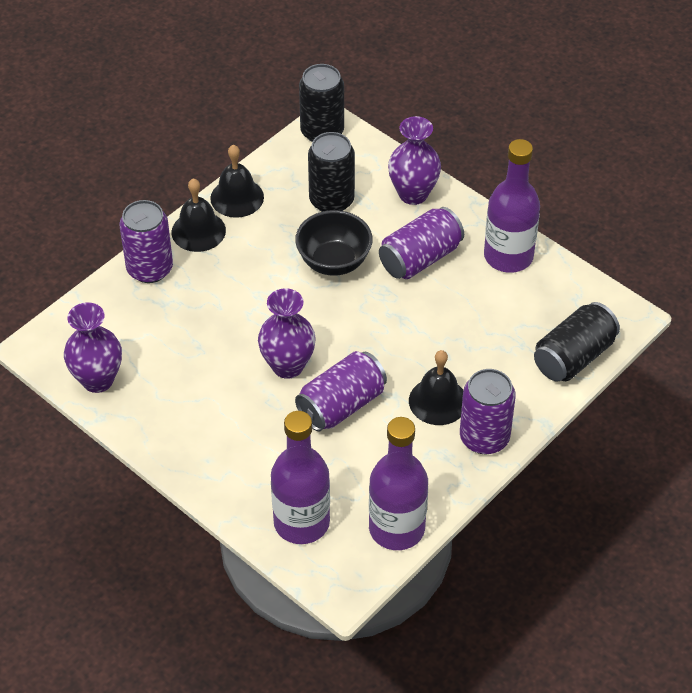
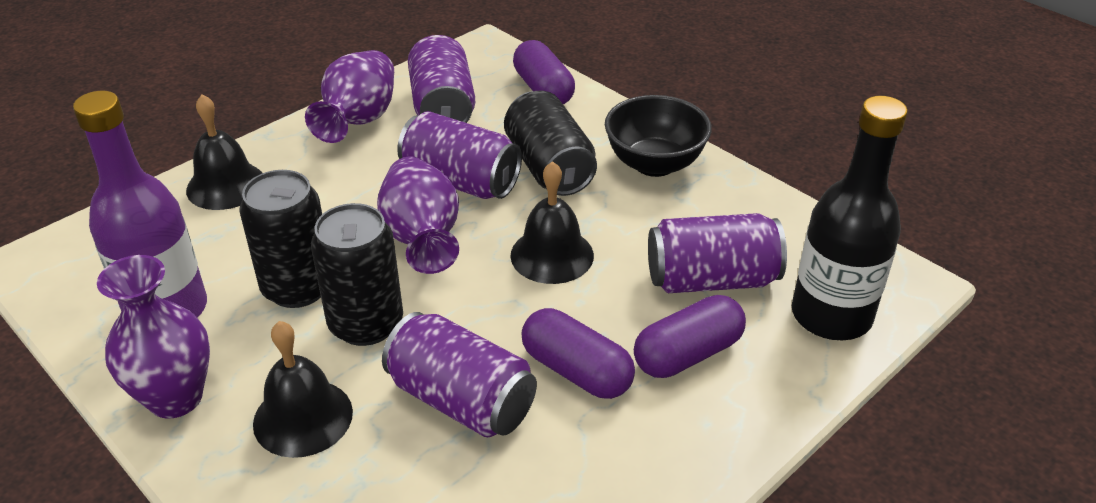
black bottle: none = 0 -> [792,96,908,340] = 1
purple bottle: [271,411,330,544] [369,417,428,550] [484,139,540,273] = 3 -> [73,91,207,318] = 1
purple capsule: none = 0 -> [513,40,575,104] [522,308,635,399] [634,295,746,378] = 3

